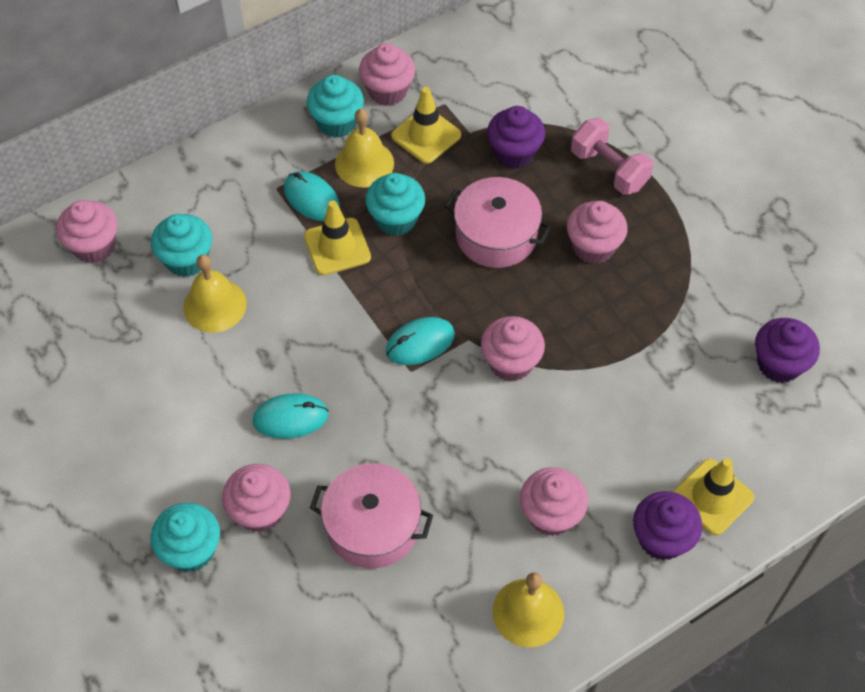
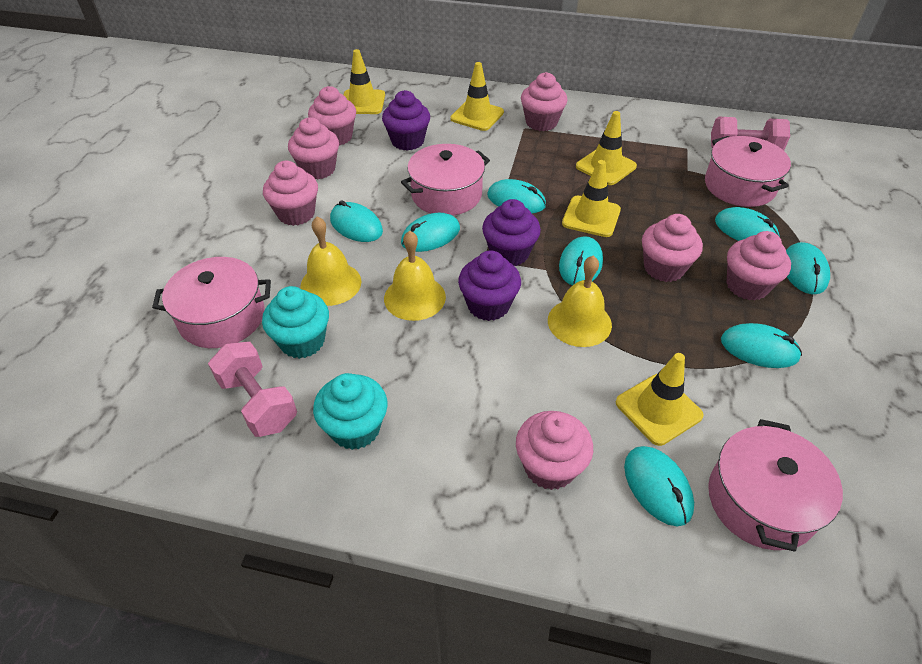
pink cupcake: [56,200,117,263] [222,464,290,532] [359,43,415,106] [481,316,545,382] [520,467,588,536] [567,201,628,264] = 6 -> [263,161,318,226] [288,117,339,179] [308,86,356,146] [516,411,593,490] [521,72,568,131] [642,214,703,282] [726,231,791,300] = 7
pink dumbbell: [571,118,653,195] = 1 -> [208,342,297,437] [711,117,790,151] = 2
pink pot: [310,463,433,569] [445,177,552,268] = 2 -> [152,257,271,348] [401,144,490,216] [705,136,791,207] [708,419,843,552] = 4
turquoise cupcake: [151,214,212,277] [151,503,220,572] [307,75,364,138] [365,173,425,236] = 4 -> [262,286,329,359] [313,373,388,450] = 2
turquoise mouse: [252,393,329,439] [284,171,340,221] [386,317,455,365] = 3 -> [330,200,383,242] [401,213,460,252] [487,179,546,213] [559,236,603,286] [624,446,694,526] [715,207,780,241] [721,323,802,368] [786,242,830,294] = 8
yellow traffic cone: [304,200,371,275] [391,87,461,164] [673,458,754,535] = 3 -> [343,49,385,114] [450,62,504,131] [562,160,621,237] [576,111,637,185] [616,353,704,446] = 5

